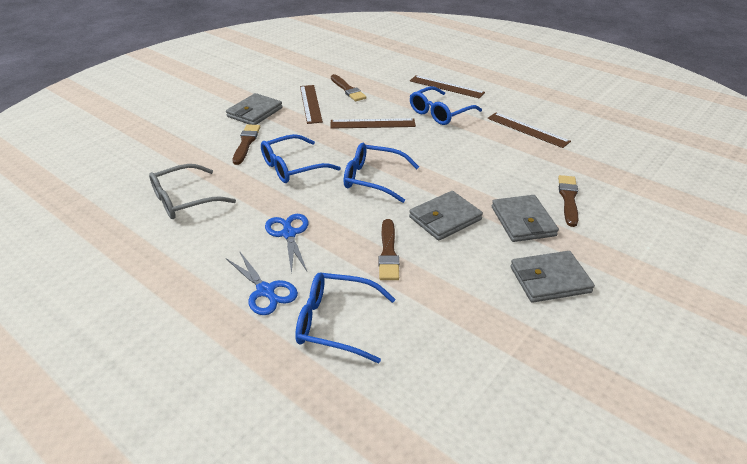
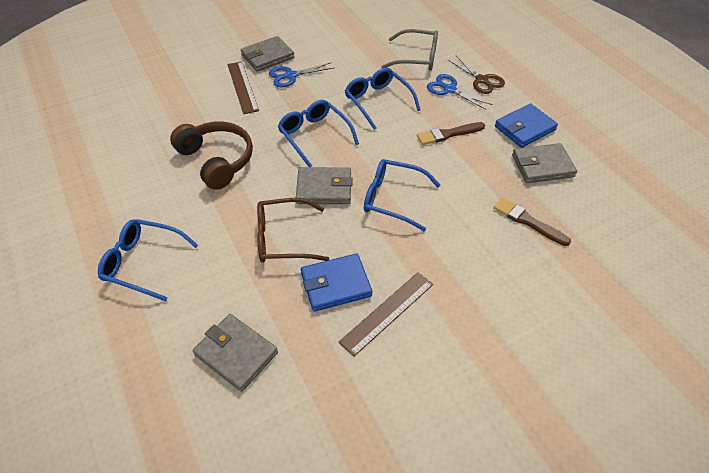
blue wallet: none = 0 -> [301,253,372,312] [495,103,558,148] = 2
brown brush: [233,124,260,165] [331,74,366,101] [379,219,399,280] [558,175,578,227] = 4 -> [417,122,485,145] [493,197,571,246] = 2
brown glasses: none = 0 -> [257,198,329,263] = 1
brown headphones: none = 0 -> [170,122,253,190] = 1
brown ruler: [300,85,323,124] [330,118,416,129] [410,75,485,98] [487,113,571,148] = 4 -> [227,61,259,114] [339,272,433,357] = 2
brown scissors: none = 0 -> [448,56,505,94] = 1

